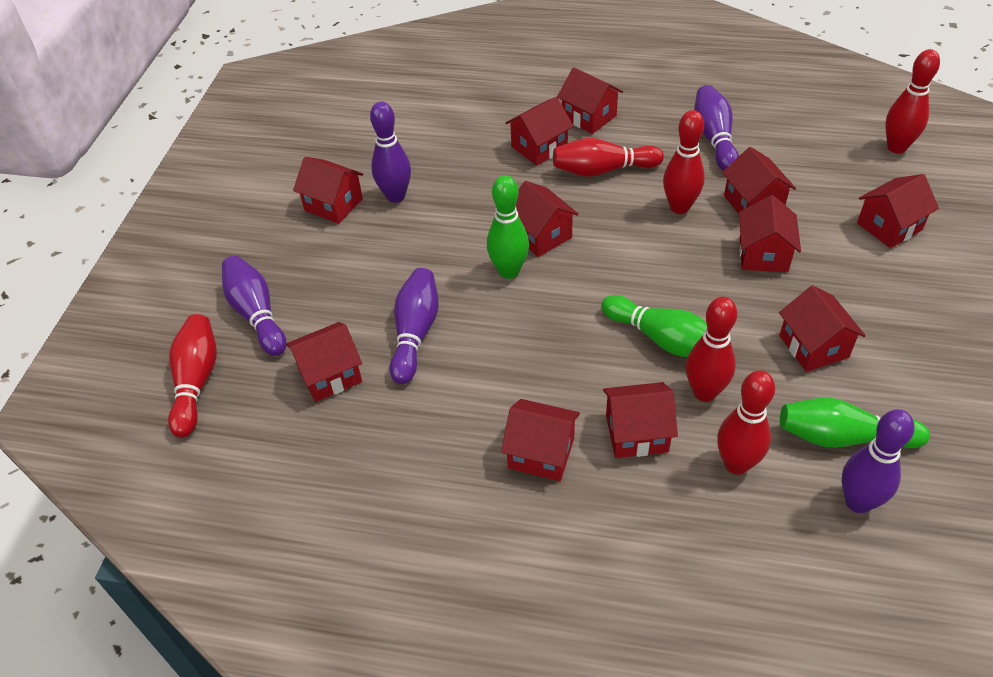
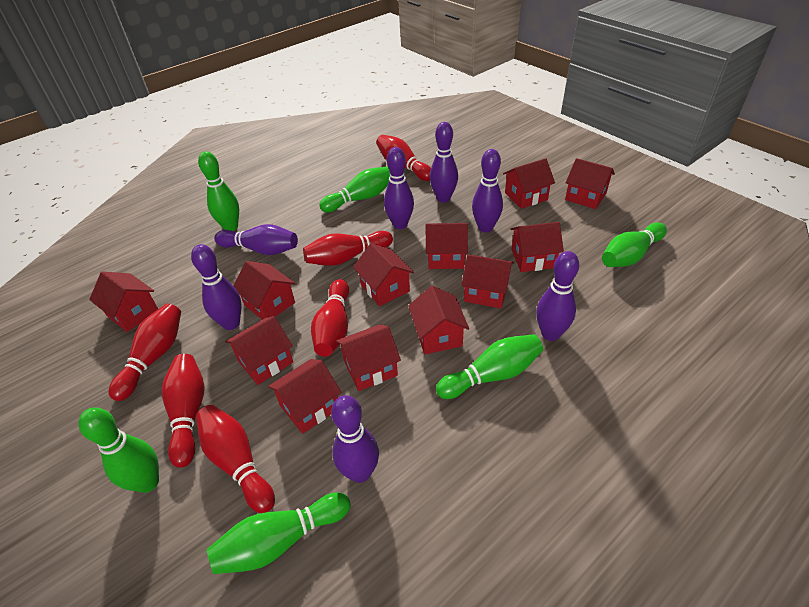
green bowling pin: [487,175,529,279] [601,295,707,357] [780,398,930,448] = 3 -> [79,408,159,493] [198,151,239,231] [207,492,350,574] [319,167,390,212] [436,334,543,399] [602,222,667,267] = 6
purple bowling pin: [222,256,286,356] [370,101,411,203] [390,268,439,384] [694,85,739,171] [842,409,914,513] = 5 -> [191,244,242,330] [214,224,298,255] [331,395,379,483] [384,147,414,229] [430,122,458,203] [472,149,503,233] [536,251,579,341] = 7
red house: [286,322,362,402] [293,157,363,224] [501,399,580,481] [505,97,573,166] [516,181,579,257] [557,67,623,134] [603,382,678,458] [722,147,796,214] [739,195,801,272] [779,285,866,372] [857,174,939,248] = 11 -> [89,271,158,332] [225,316,293,385] [233,261,295,320] [268,359,341,434] [336,324,401,391] [353,243,414,306] [408,286,469,354] [426,223,468,269] [461,254,514,309] [503,158,555,209] [511,222,564,272] [565,158,615,209] = 12

